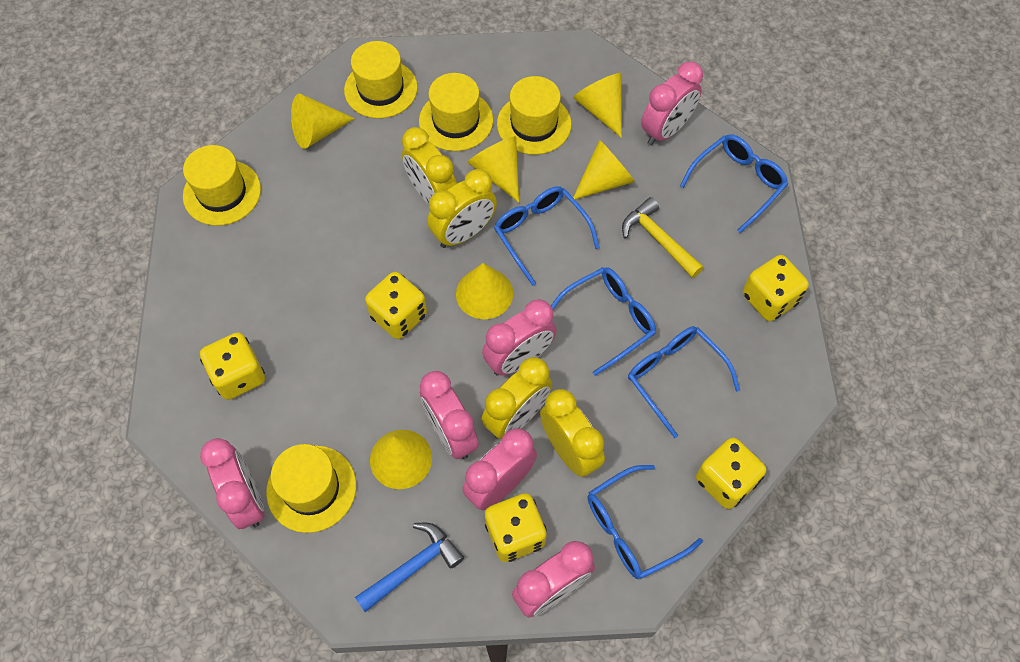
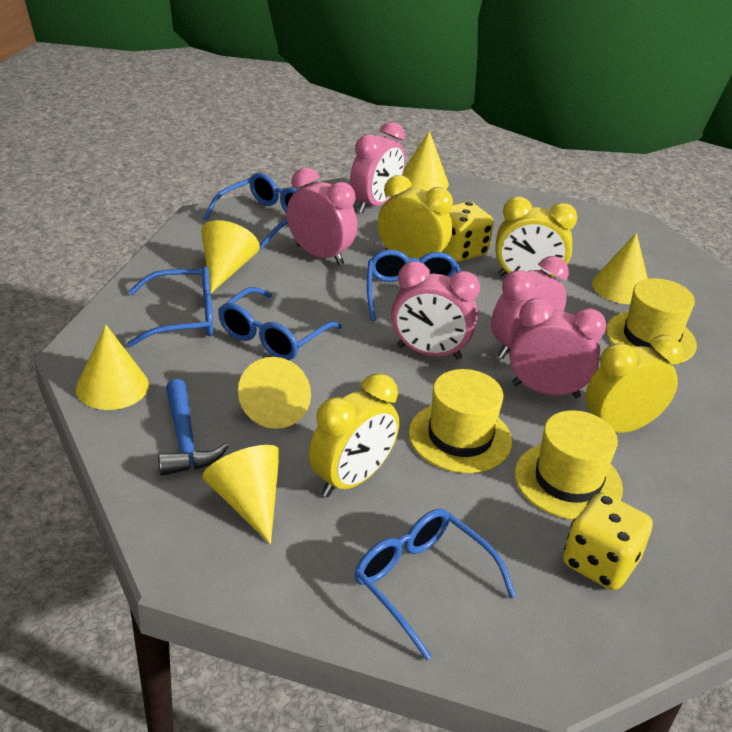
pink clock: [200,438,264,529] [420,371,479,459] [462,428,537,510] [482,299,556,376] [512,541,595,618] [641,62,703,145] = 6 -> [287,167,357,265] [350,122,405,213] [391,261,480,360] [491,256,569,359] [509,298,606,398] = 5
yellow dice: [200,332,265,400] [365,272,427,339] [485,493,547,562] [696,438,766,509] [743,255,809,321] = 5 -> [443,201,494,262] [563,493,653,590] = 2
yellow hammer: [622,197,704,278] = 1 -> none = 0
yellow hat: [183,145,261,226] [266,444,356,533] [344,41,418,119] [419,73,493,151] [497,76,571,155] = 5 -> [409,369,512,473] [515,410,623,520] [606,278,697,365] = 3

